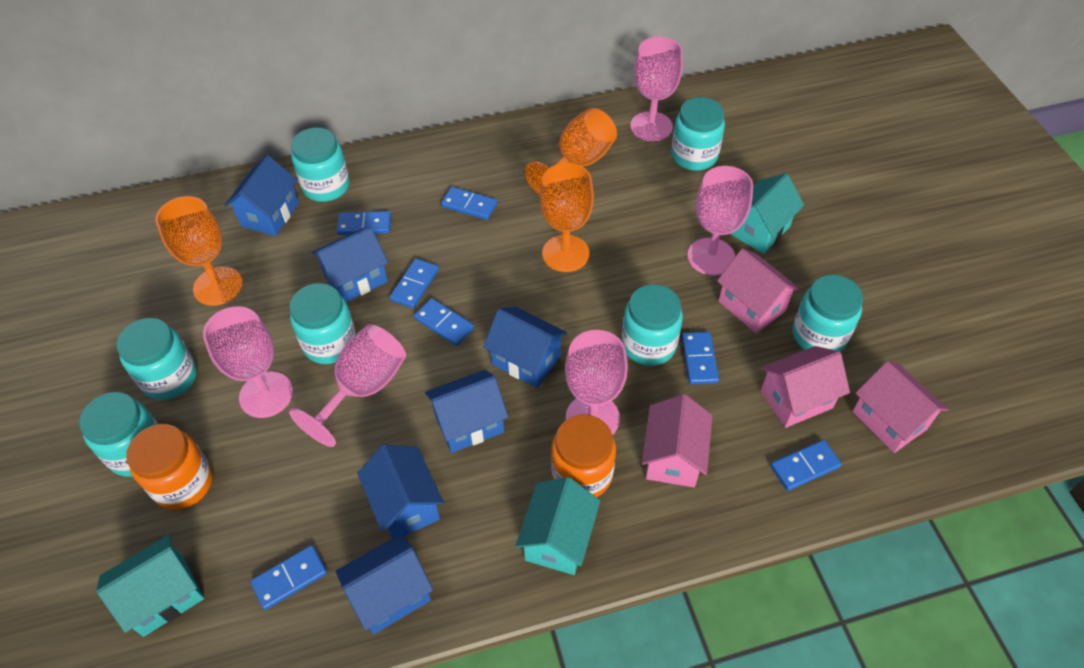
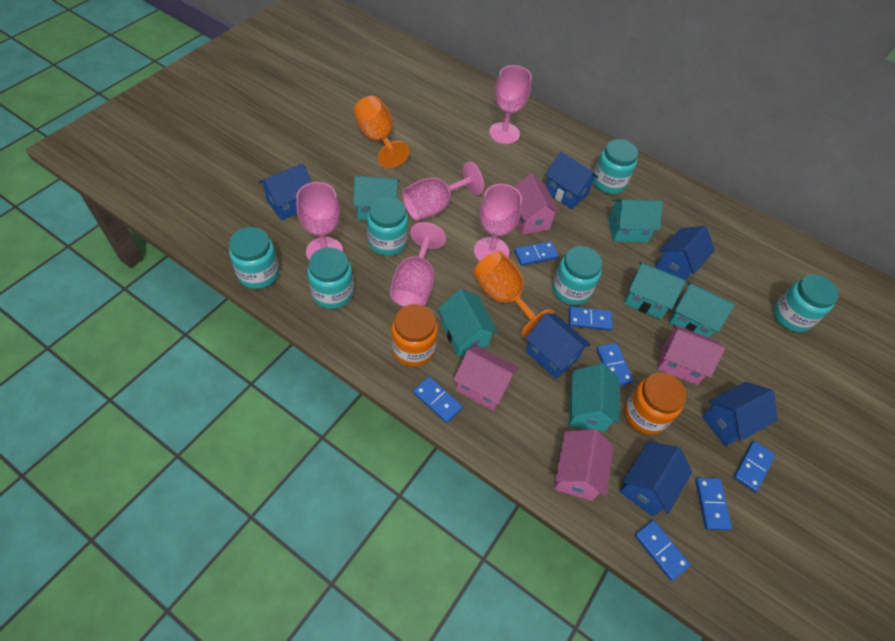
orange goblet: [156,196,243,306] [525,108,617,195] [540,163,594,272] = 3 -> [354,96,410,168] [473,251,554,338] = 2
turquoise house: [97,534,204,637] [515,477,600,575] [730,173,804,254] = 3 -> [353,176,399,220] [438,289,498,357] [569,363,619,432] [608,199,663,242] [624,262,686,319] [669,282,735,338] = 6
turquoise jar: [79,392,158,477] [117,318,197,400] [289,283,357,364] [291,127,350,202] [621,284,683,366] [671,97,725,171] [793,275,863,351] = 7 -> [229,227,279,289] [307,247,354,309] [367,197,408,256] [552,246,602,305] [593,139,638,194] [773,274,839,332] = 6

